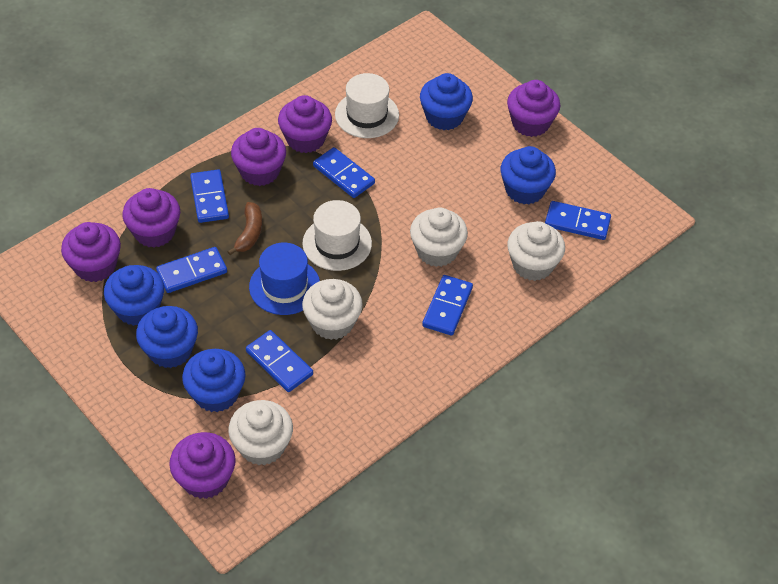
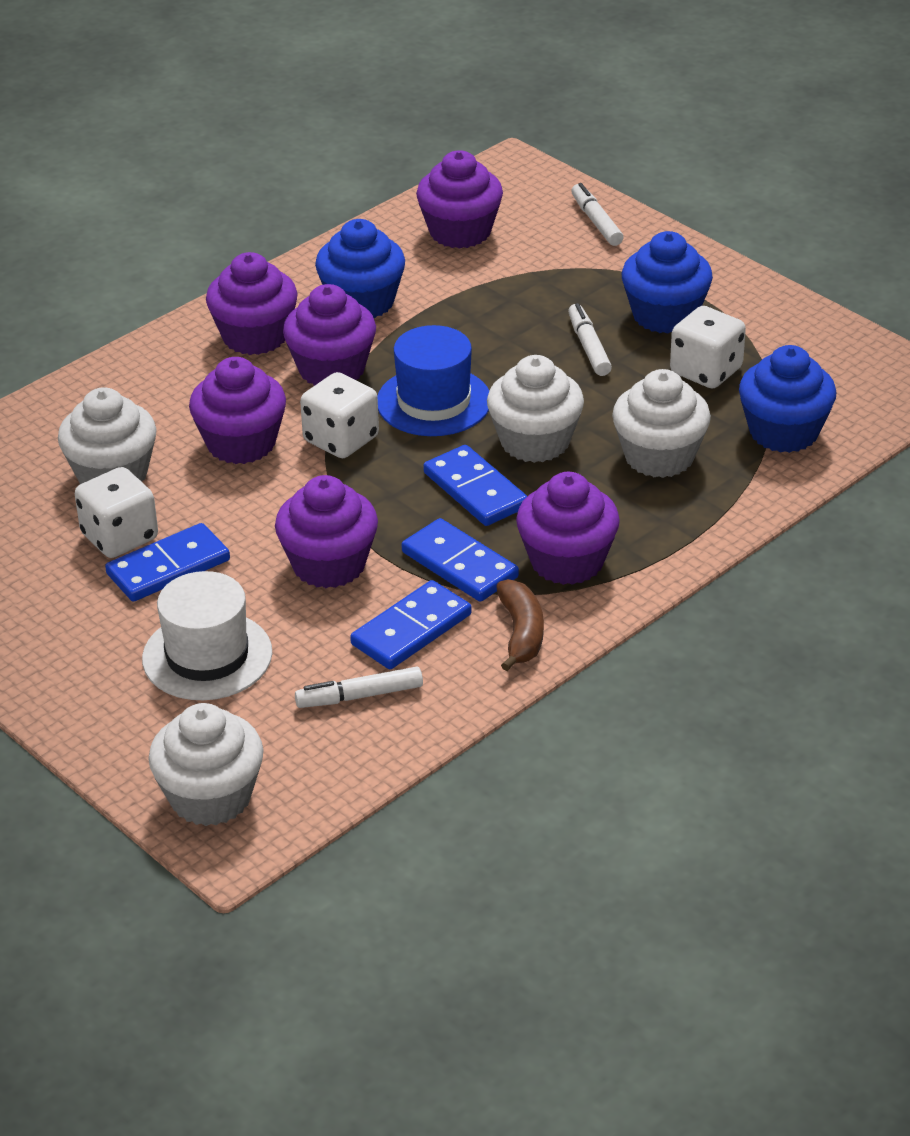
blue cupcake: [104,265,164,326] [136,306,198,368] [182,349,246,412] [420,73,473,130] [501,146,556,204] = 5 -> [315,219,405,318] [621,231,713,334] [739,345,836,453] = 3
blue domino: [156,247,227,293] [190,170,229,223] [246,330,313,392] [313,147,375,198] [422,275,473,336] [545,201,611,240] = 6 -> [105,523,230,602] [350,580,472,669] [402,518,519,602] [423,445,527,526] = 4
white dice: none = 0 -> [75,467,158,558] [300,372,379,458] [670,306,746,388] = 3
white hat: [302,200,372,271] [335,73,399,138] = 2 -> [142,571,272,700] = 1
white marker: none = 0 -> [295,667,423,708] [568,303,612,376] [571,183,624,246] = 3

